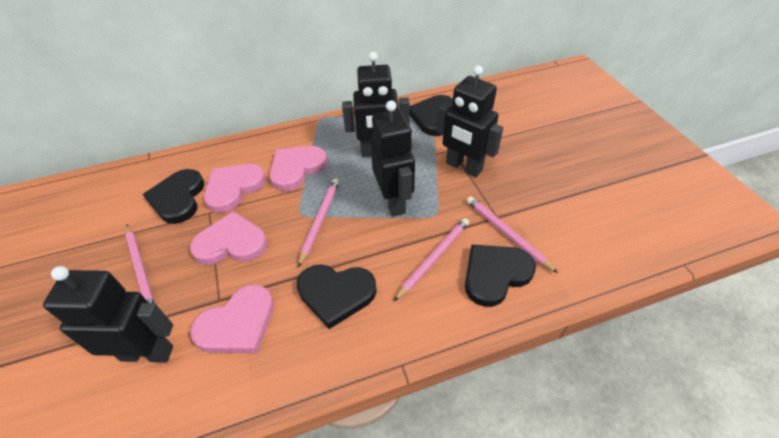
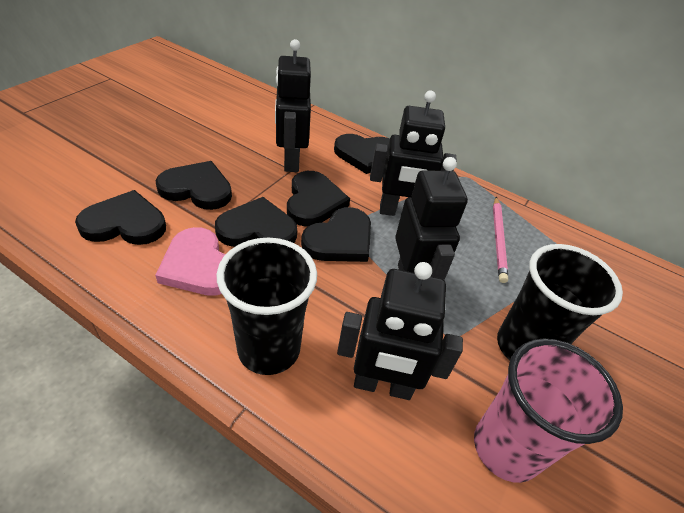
black cup: none = 0 -> [217,238,317,375] [497,244,623,361] = 2
black heart: [143,169,204,224] [297,264,377,329] [410,95,453,136] [465,245,536,307] = 4 -> [75,190,166,245] [156,161,232,210] [215,197,297,247] [287,171,350,226] [301,207,371,262] [334,134,390,174] = 6
pink cup: none = 0 -> [474,338,623,483] = 1
pink heart: [190,211,267,265] [190,284,274,353] [204,164,266,213] [270,146,327,191] = 4 -> [155,227,226,296] = 1
pink pencil: [125,225,154,303] [298,178,339,267] [394,218,469,301] [467,196,558,273] = 4 -> [493,197,508,283] = 1

